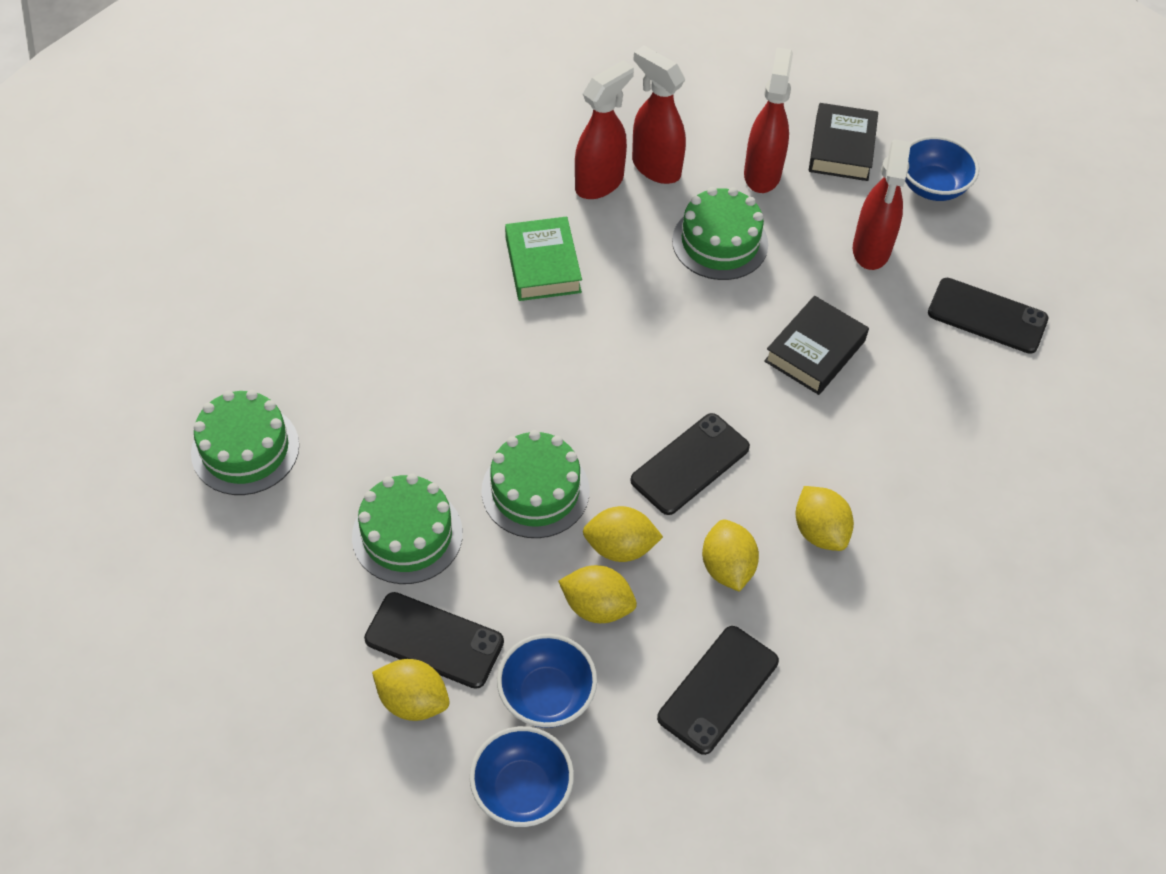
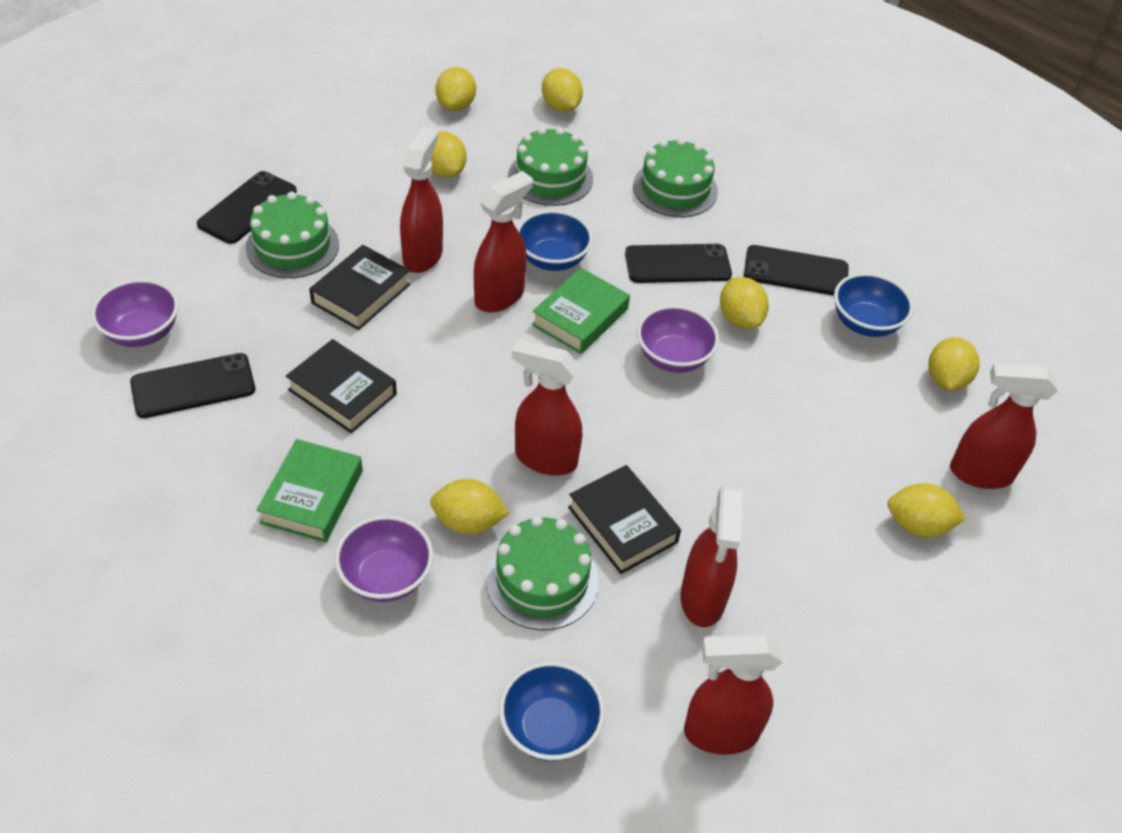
black book: [764,296,869,395] [809,103,878,181] = 2 -> [286,339,397,433] [309,245,411,330] [568,465,681,574] = 3
green book: [505,217,582,301] = 1 -> [256,439,363,543] [532,268,630,354] = 2
purple bowl: none = 0 -> [91,279,179,347] [335,515,433,602] [637,305,719,373] = 3
red spray bottle: [575,60,634,199] [632,46,686,184] [744,47,793,193] [853,140,911,270] = 4 -> [400,127,443,273] [474,171,533,312] [512,339,582,475] [681,486,743,627] [684,634,783,755] [950,364,1058,489] = 6
yellow lemon: [372,659,449,721] [558,565,637,623] [583,506,663,562] [702,520,759,592] [795,486,854,551] = 5 -> [430,479,509,534] [431,131,467,178] [435,67,476,111] [542,68,583,112] [720,277,769,329] [888,483,966,538] [929,337,980,391] = 7

